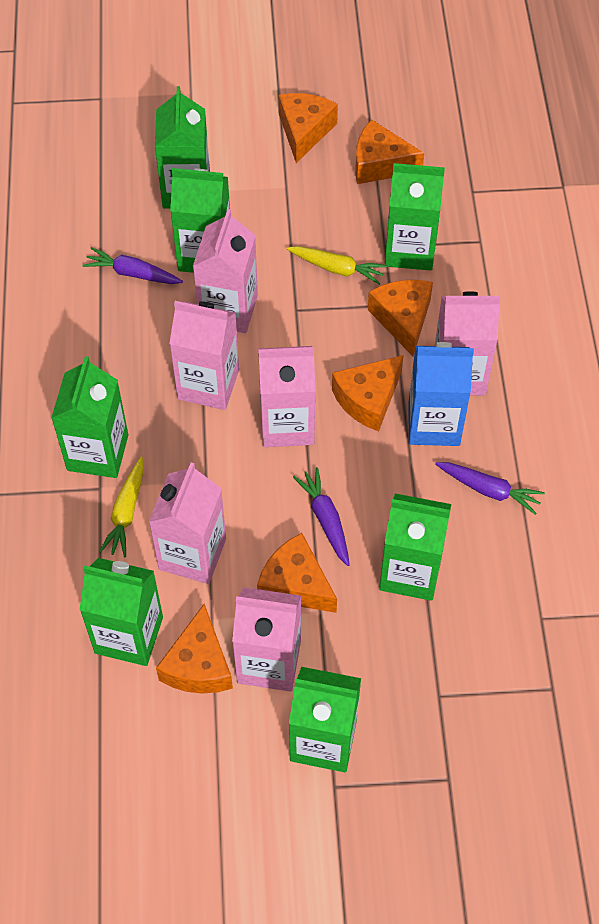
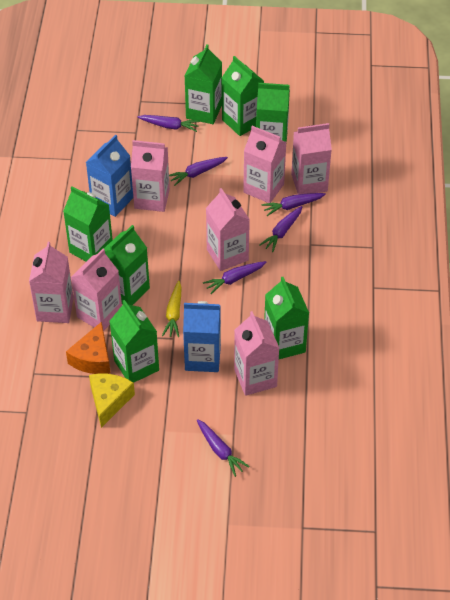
blue carton: [409,342,474,446] = 1 -> [86,135,133,217] [183,301,221,372] = 2
orange cheese: [156,604,233,694] [257,533,337,613] [279,93,338,163] [332,355,404,431] [355,120,424,184] [368,280,433,356] = 6 -> [66,322,110,374] = 1
pink carton: [149,462,226,584] [169,301,239,410] [193,209,258,333] [232,587,301,692] [258,346,315,447] [435,291,500,395] = 6 -> [29,242,74,323] [71,249,122,331] [131,140,170,212] [206,188,250,271] [234,311,279,396] [243,126,286,203] [291,123,332,195] = 7
purple carrot: [82,247,183,284] [293,467,350,566] [435,462,545,515] = 3 -> [138,115,200,132] [169,157,228,186] [197,419,250,477] [203,261,267,294] [259,206,302,252] [261,193,326,216] = 6
yellow carrot: [99,457,144,557] [286,246,387,285] = 2 -> [162,280,182,337] = 1
yellow cheese: none = 0 -> [89,373,135,428] = 1

